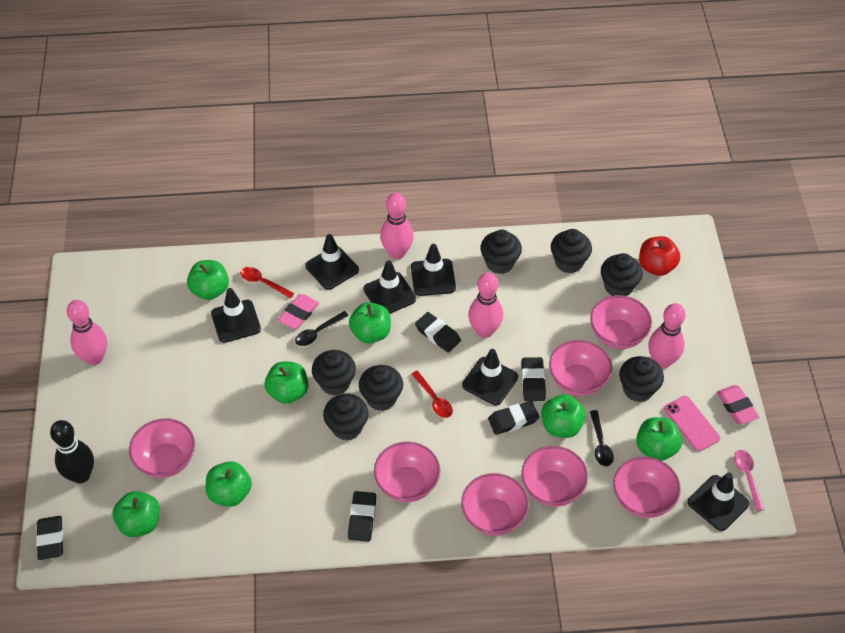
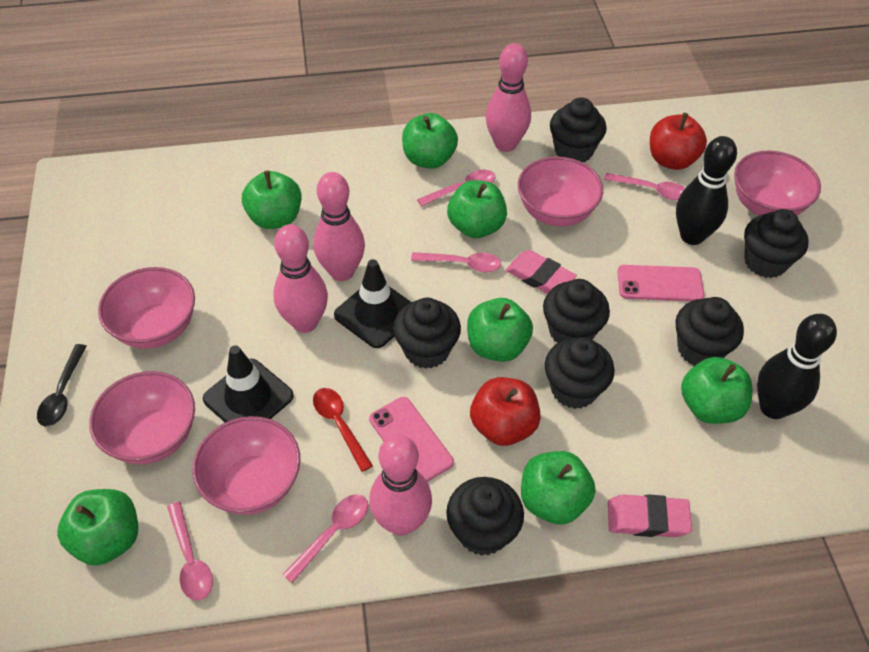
black bowling pin: [50,420,94,484] = 1 -> [676,136,737,245] [757,314,837,419] = 2
black eraser: [36,516,63,560] [348,491,376,542] [415,312,461,353] [488,401,539,435] [521,357,546,401] = 5 -> none = 0
black spoon: [295,311,349,346] [590,410,614,466] = 2 -> [37,344,87,426] = 1
black traffic cone: [211,288,261,343] [305,234,359,290] [363,261,416,314] [411,244,456,296] [462,349,518,405] [688,473,749,531] = 6 -> [203,345,294,423] [334,259,411,348] = 2
pink bowl: [129,418,195,478] [374,442,440,502] [461,473,529,536] [521,446,588,507] [549,340,612,396] [590,295,652,349] [613,457,681,518] = 7 -> [89,371,195,464] [98,267,195,349] [192,416,301,515] [518,157,603,227] [734,150,821,216] = 5
pink phone: [664,396,720,451] = 1 -> [369,397,454,482] [617,265,704,301] = 2
pink spoon: [734,450,764,511] = 1 -> [167,502,213,601] [282,494,368,583] [411,252,501,272] [417,170,496,206] [604,173,685,200] = 5
red apple: [639,236,680,276] = 1 -> [470,377,541,446] [650,113,707,170] = 2
red spoon: [240,267,294,299] [411,371,453,418] = 2 -> [313,388,373,472] = 1

